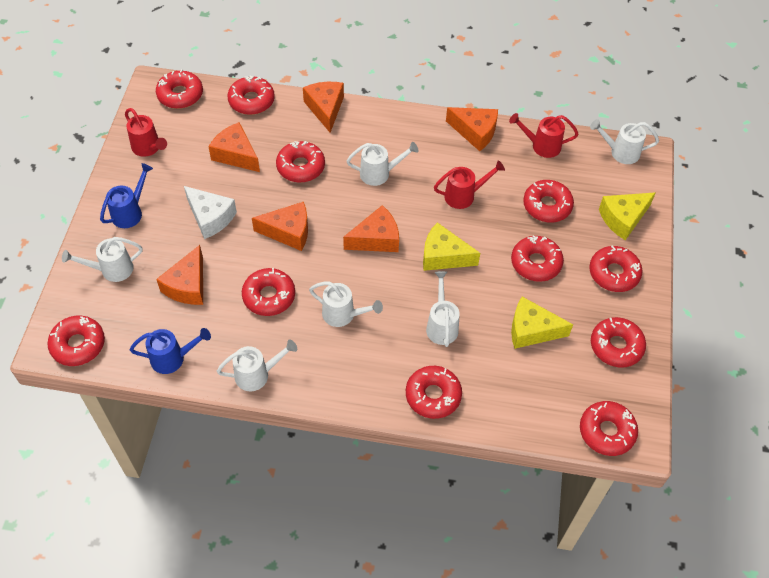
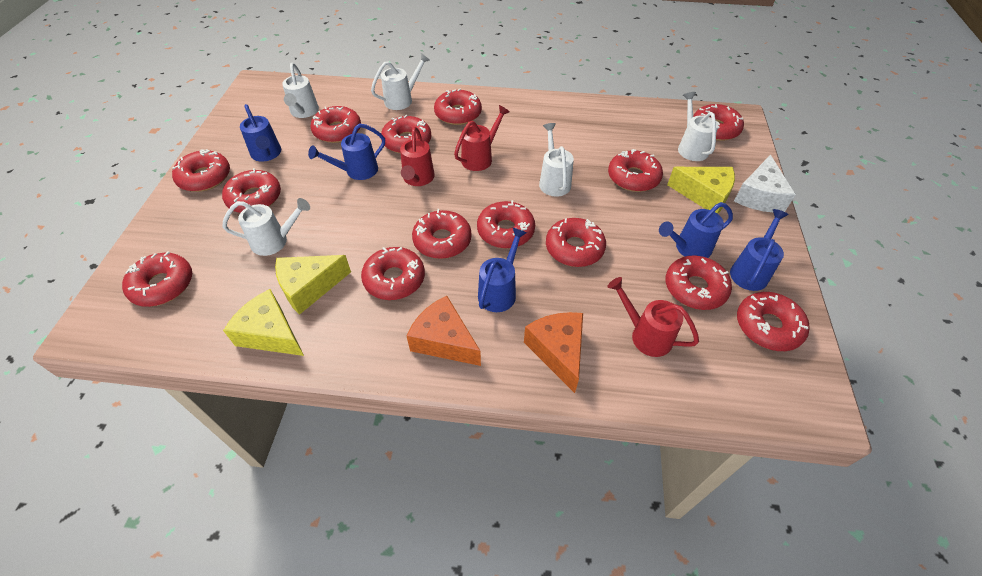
blue watering can: [100,163,153,228] [130,328,211,374] = 2 -> [240,104,281,162] [308,123,385,180] [478,228,527,312] [659,202,733,258] [730,209,789,291] = 5
orange cheese: [156,245,203,305] [208,122,260,172] [252,202,308,251] [303,82,344,133] [343,205,399,252] [446,107,498,151] = 6 -> [406,296,481,366] [524,312,583,393] = 2
red donut: [47,316,105,366] [156,69,203,109] [228,76,275,115] [242,268,295,316] [276,141,325,183] [406,366,462,419] [511,236,564,282] [523,180,574,222] [580,401,638,456] [589,245,642,292] [591,317,646,367] = 11 -> [122,252,192,307] [172,149,230,192] [222,168,281,213] [310,106,361,143] [361,247,425,300] [381,115,431,154] [412,209,472,259] [434,89,482,125] [477,200,535,249] [546,218,606,267] [608,149,663,192] [665,256,732,310] [693,104,744,141] [737,292,810,351] = 14
white watering can: [62,237,143,282] [217,340,297,391] [309,282,383,327] [347,142,419,186] [426,271,460,347] [590,119,659,164] = 6 -> [222,198,310,256] [282,63,319,118] [371,53,430,110] [539,123,574,197] [678,92,718,161] = 5

